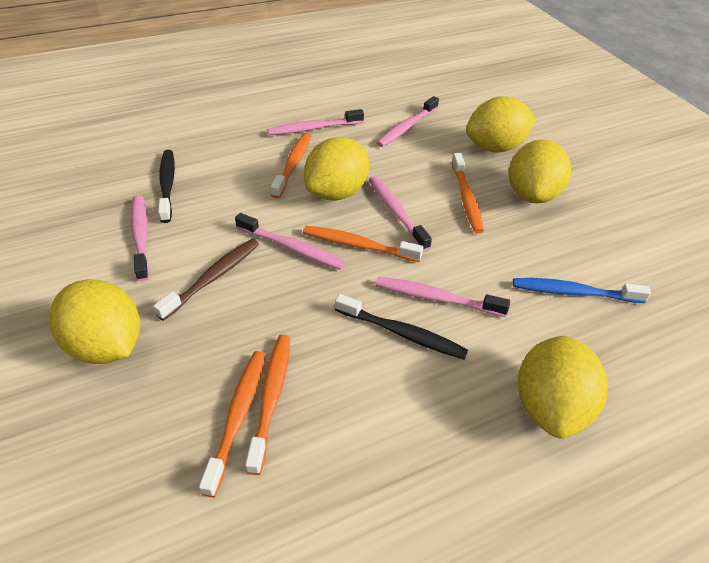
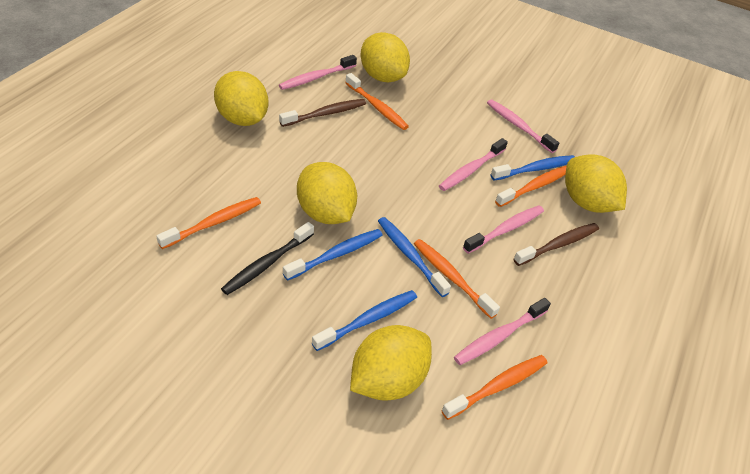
black toothbrush: [158,150,175,223] [335,294,468,359] = 2 -> [221,222,314,295] = 1
blue toothbrush: [513,278,651,303] = 1 -> [283,229,383,281] [312,290,417,351] [378,217,451,297] [491,155,575,181] = 4
brown toothbrush: [153,239,259,321] = 1 -> [279,99,366,127] [513,223,599,266] = 2
pink toothbrush: [131,195,149,281] [235,213,346,270] [267,109,364,135] [369,177,432,251] [375,277,510,317] [376,96,439,147] = 6 -> [279,55,357,90] [439,138,508,191] [454,298,551,365] [463,205,544,254] [487,99,559,153] = 5

